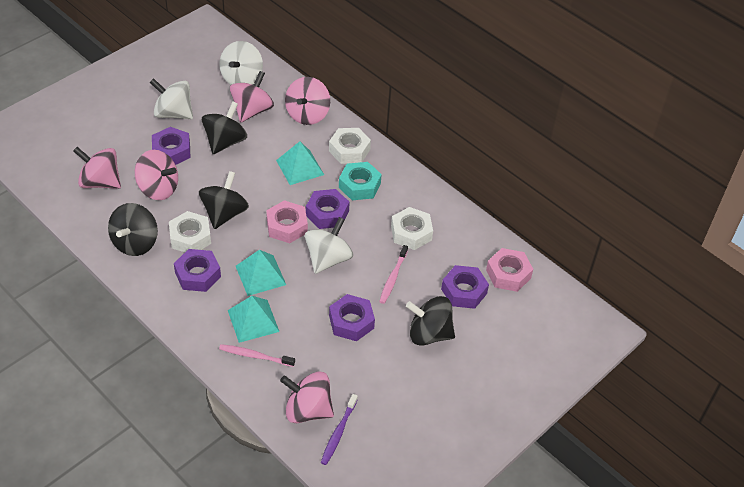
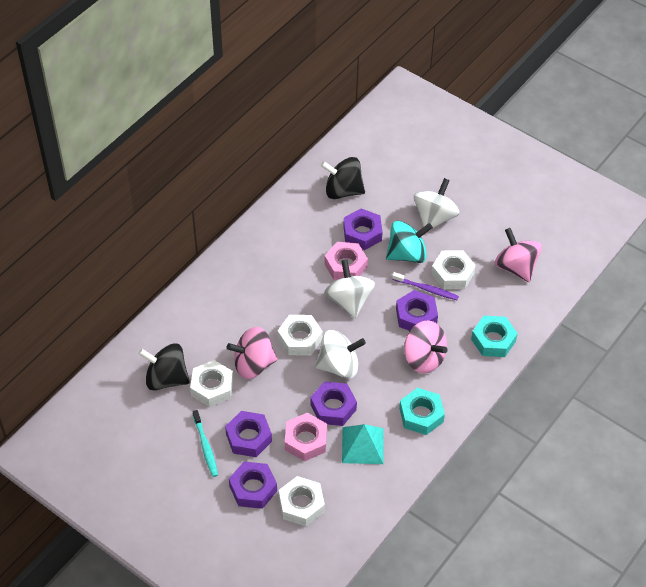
black spinning top: [108,203,158,256] [199,171,249,229] [202,101,247,154] [406,296,455,346] = 4 -> [138,343,190,390] [321,157,365,199] = 2
pink spinning top: [73,147,121,189] [135,150,178,200] [230,71,274,122] [280,372,334,423] [285,77,330,125] = 5 -> [227,327,277,379] [404,320,448,373] [494,228,542,282] = 3
pink toothbrush: [219,344,295,367] [379,245,408,304] = 2 -> none = 0
turquoise nut: [339,162,382,200] = 1 -> [399,388,445,435] [471,316,518,357] = 2
turquoise pyramid: [228,296,280,343] [236,250,286,296] [276,141,324,185] = 3 -> [342,424,384,464] = 1
turquoise spinning top: none = 0 -> [386,221,433,263] = 1
turquoise toothbrush: none = 0 -> [193,410,218,477] = 1
white nut: [169,211,211,252] [329,128,371,164] [391,207,433,250] = 3 -> [190,360,233,407] [278,315,323,356] [279,476,325,526] [431,250,476,289] = 4

